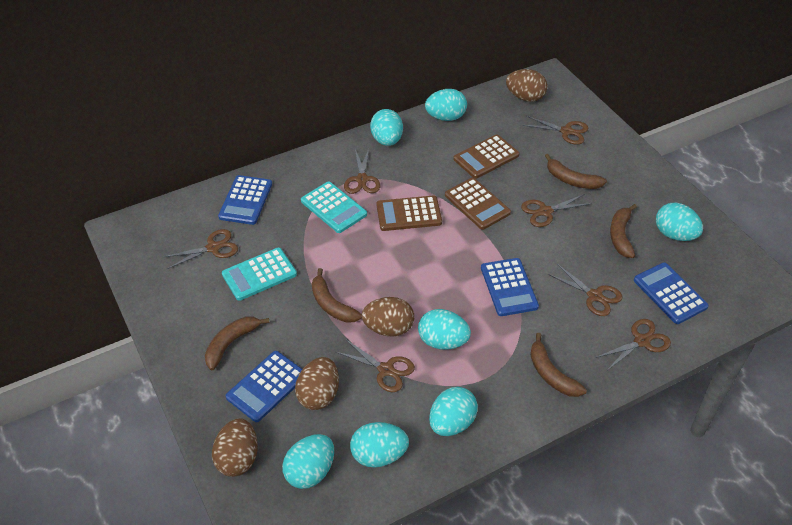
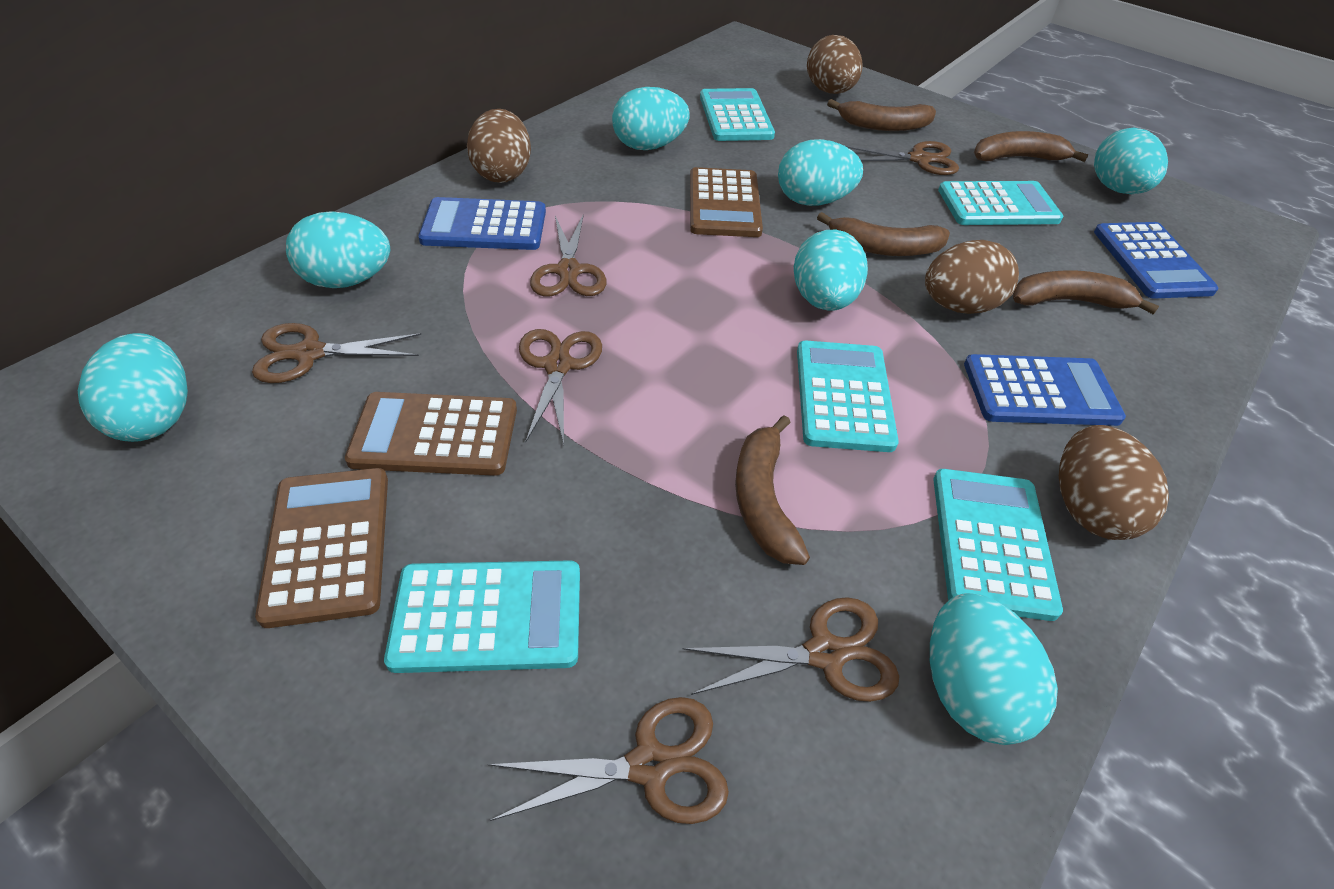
blue calculator: [218,175,272,225] [226,351,302,422] [481,258,539,316] [634,262,709,324] = 4 -> [418,197,546,250] [964,354,1126,426] [1094,222,1218,299] = 3
brown scissors: [164,229,238,269] [336,339,415,392] [344,149,380,194] [521,194,592,227] [522,116,588,145] [548,264,623,316] [595,319,671,370] = 7 -> [252,323,421,383] [488,697,729,824] [519,329,602,444] [530,214,607,296] [683,597,900,702] [846,141,959,175] = 6
turquoise calculator: [222,248,297,301] [301,181,367,233] = 2 -> [384,560,580,673] [700,88,775,141] [797,341,899,452] [933,469,1063,621] [938,181,1063,225] = 5

